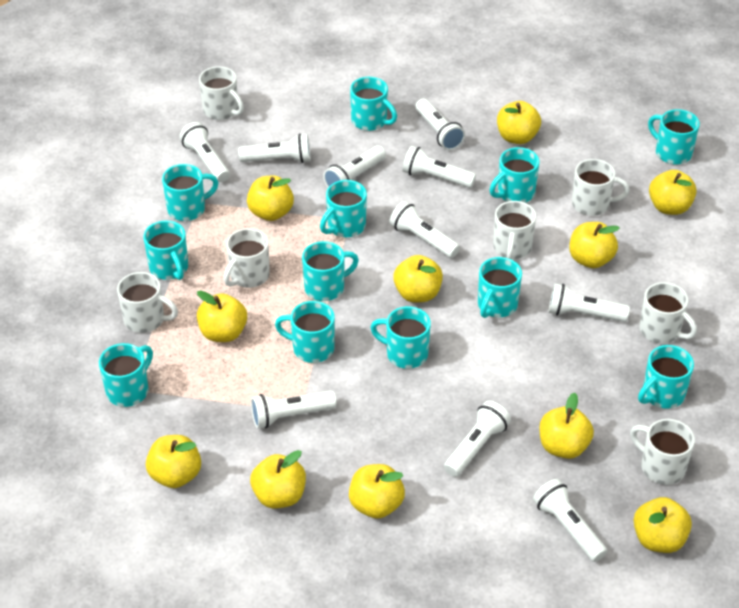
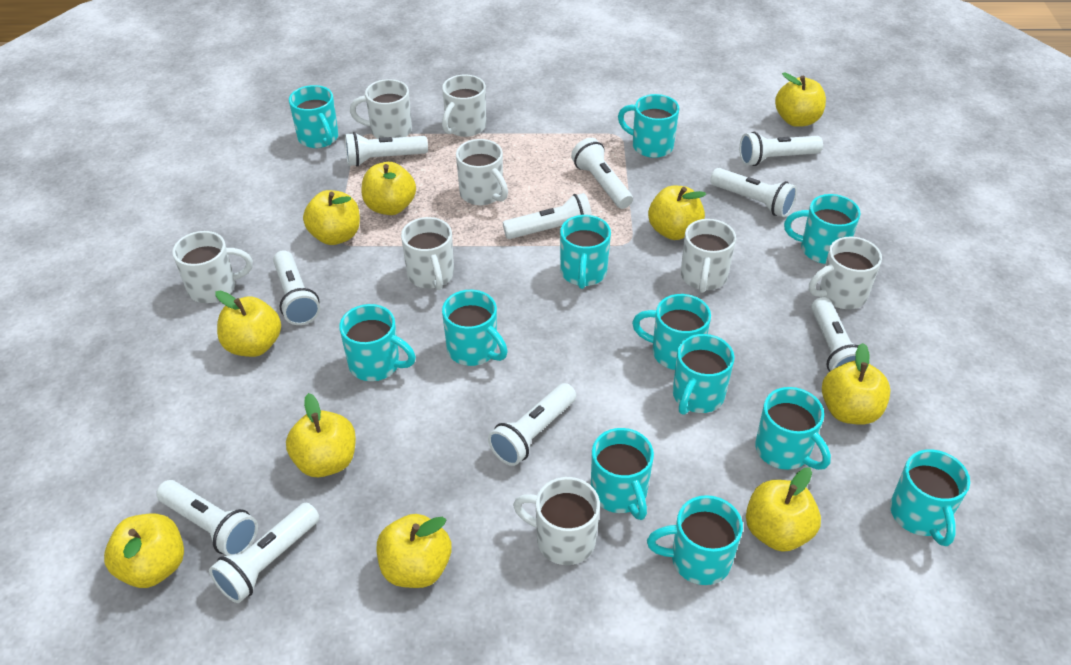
white mug: [117,272,178,333] [199,66,244,120] [223,228,270,288] [493,201,536,260] [572,159,630,216] [630,419,695,485] [639,282,697,344] = 7 -> [172,231,253,303] [350,79,412,139] [401,217,454,290] [442,74,486,137] [456,139,508,205] [513,477,600,565] [681,219,736,293] [809,237,882,309] = 8
yellow apple: [146,435,201,488] [197,291,247,342] [247,176,294,221] [250,450,306,509] [349,464,405,519] [393,255,443,303] [497,101,541,144] [539,393,594,459] [569,222,620,268] [634,497,692,553] [649,170,697,215] = 11 -> [104,513,184,588] [215,290,281,357] [286,393,356,477] [303,190,360,245] [361,162,416,215] [377,514,452,588] [648,186,706,240] [746,468,821,552] [775,72,826,127] [822,343,891,424] = 10

